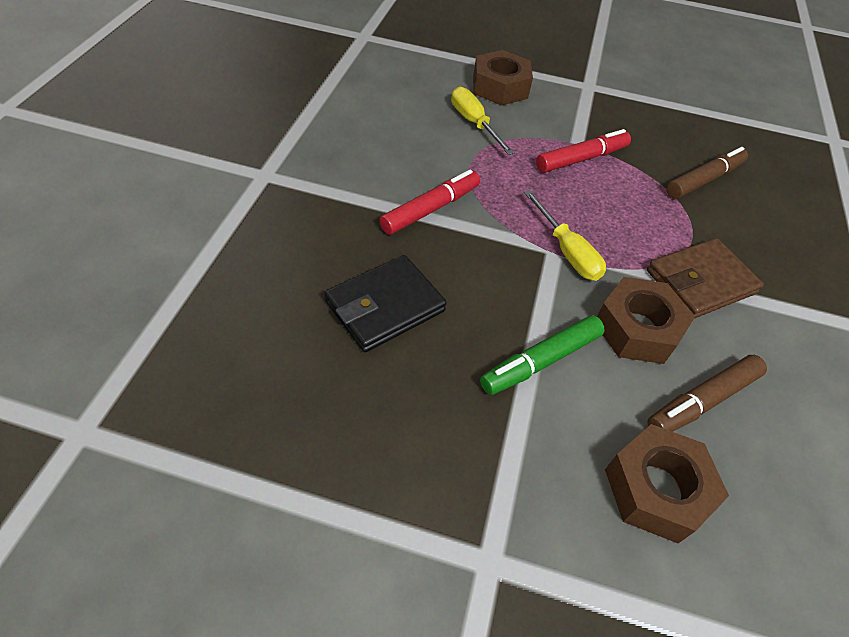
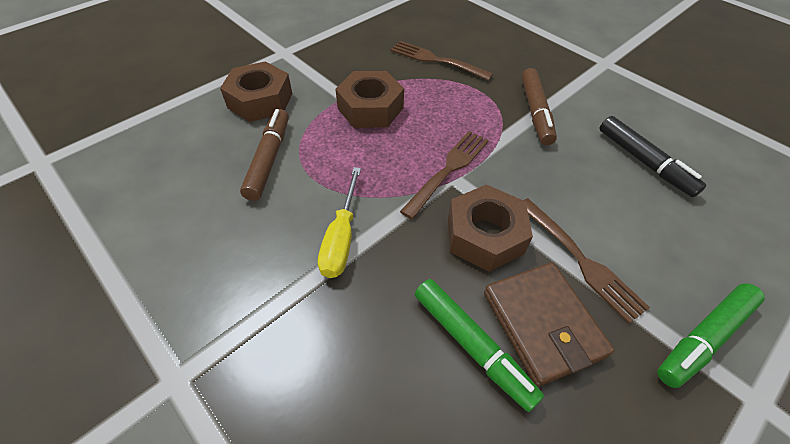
black marker: none = 0 -> [600,116,707,197] = 1
black wallet: [325,255,447,352] = 1 -> none = 0
brown fork: none = 0 -> [391,41,493,81] [400,131,489,219] [524,198,650,324] = 3
green marker: [480,315,605,395] = 1 -> [415,279,544,412] [657,284,765,388] = 2
red marker: [379,170,480,235] [536,129,631,173] = 2 -> none = 0
yellow screwdriver: [451,87,514,155] [524,190,606,281] = 2 -> [318,167,361,278] = 1

